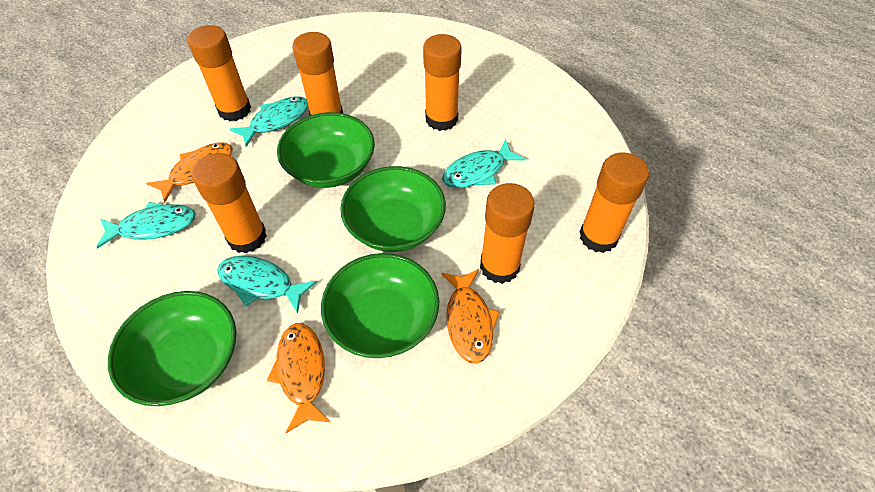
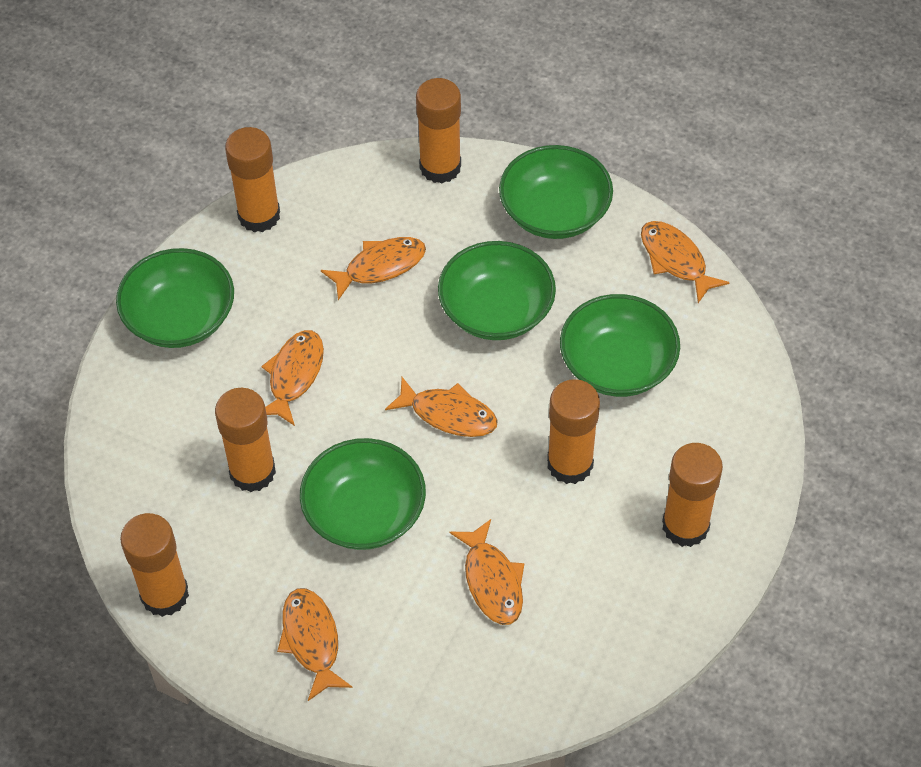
green bowl: [108,291,236,406] [277,112,375,188] [321,253,439,358] [340,166,446,252] = 4 -> [116,248,234,348] [300,438,426,550] [438,241,556,340] [499,145,613,239] [560,294,680,397] = 5
orange fish: [146,142,233,203] [267,323,331,433] [442,269,500,364] = 3 -> [261,330,324,426] [277,588,353,701] [321,237,426,300] [385,377,498,437] [450,519,524,625] [641,221,730,303] = 6
turquoise fish: [97,202,196,248] [218,256,317,313] [230,96,308,147] [442,140,525,188] = 4 -> none = 0

